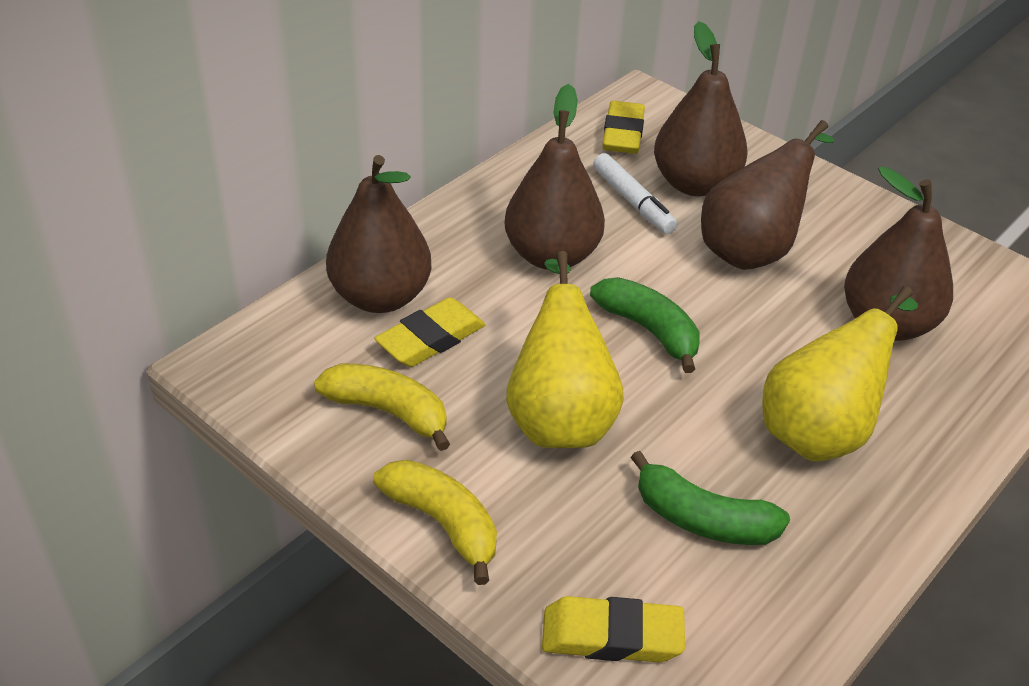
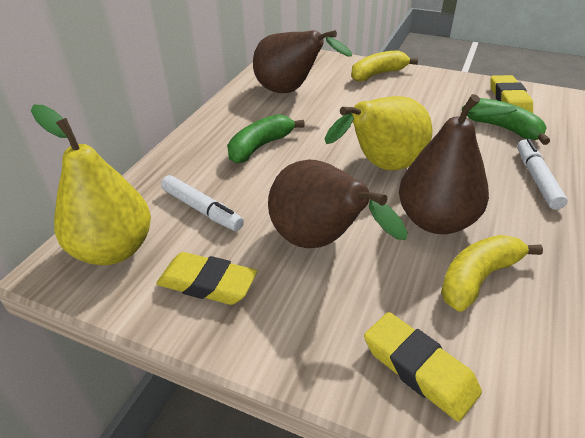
brown pear: [326,155,431,313] [504,84,605,270] [654,21,748,196] [701,120,835,270] [844,166,953,341] = 5 -> [253,30,352,93] [268,160,407,248] [399,94,517,234] = 3
white marker: [593,153,677,234] = 1 -> [161,175,244,231] [517,139,568,210] = 2

